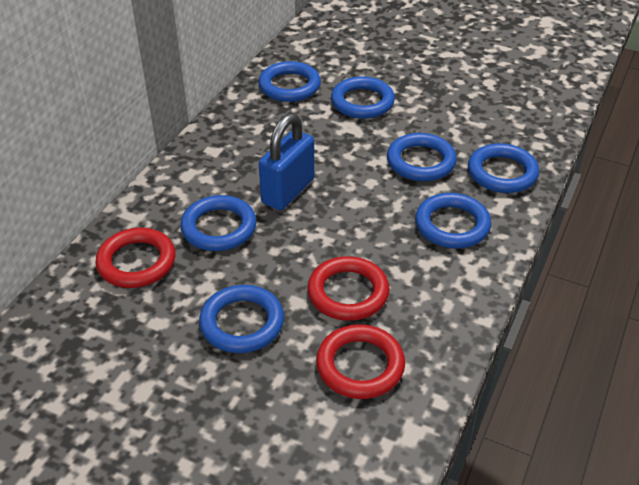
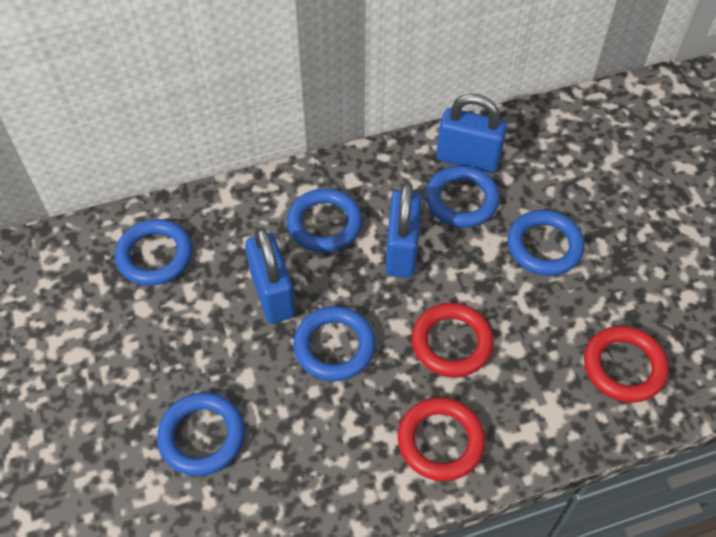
blue padlock: [259,113,314,210] = 1 -> [245,227,295,324] [386,182,421,278] [436,94,507,173] = 3
blue ring: [180,195,257,251] [199,285,284,353] [258,61,321,102] [331,76,395,119] [387,133,457,181] [415,193,491,248] [468,143,539,193] = 7 -> [115,219,193,286] [157,392,245,476] [287,188,362,252] [293,306,376,381] [425,165,500,228] [507,210,585,276] = 6

